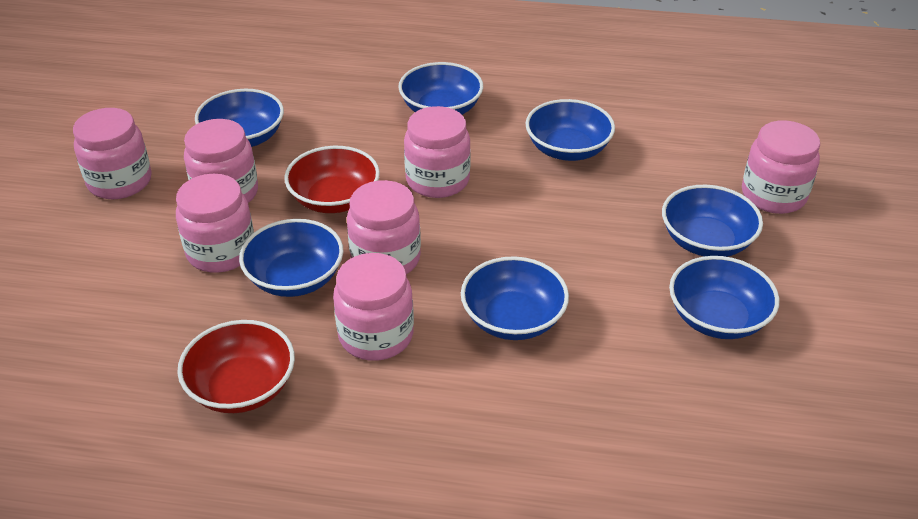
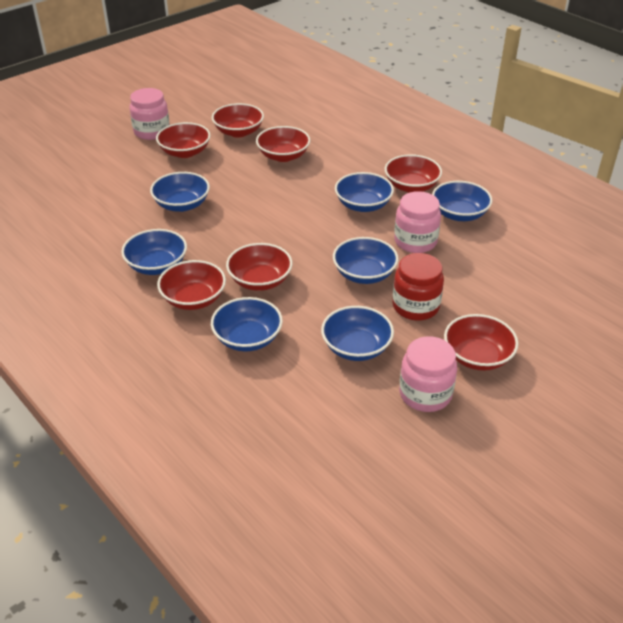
pink jar: [73,108,152,199] [176,174,254,273] [184,119,258,203] [333,253,414,361] [347,180,421,274] [404,106,471,198] [742,120,820,214] = 7 -> [130,88,170,140] [394,191,441,253] [399,336,457,412] = 3
red bowl: [177,320,295,413] [284,146,380,213] = 2 -> [156,122,211,158] [157,260,226,310] [212,103,264,138] [226,243,292,291] [256,126,310,162] [385,154,442,193] [444,314,519,371] = 7
red jar: none = 0 -> [392,253,444,321] = 1

